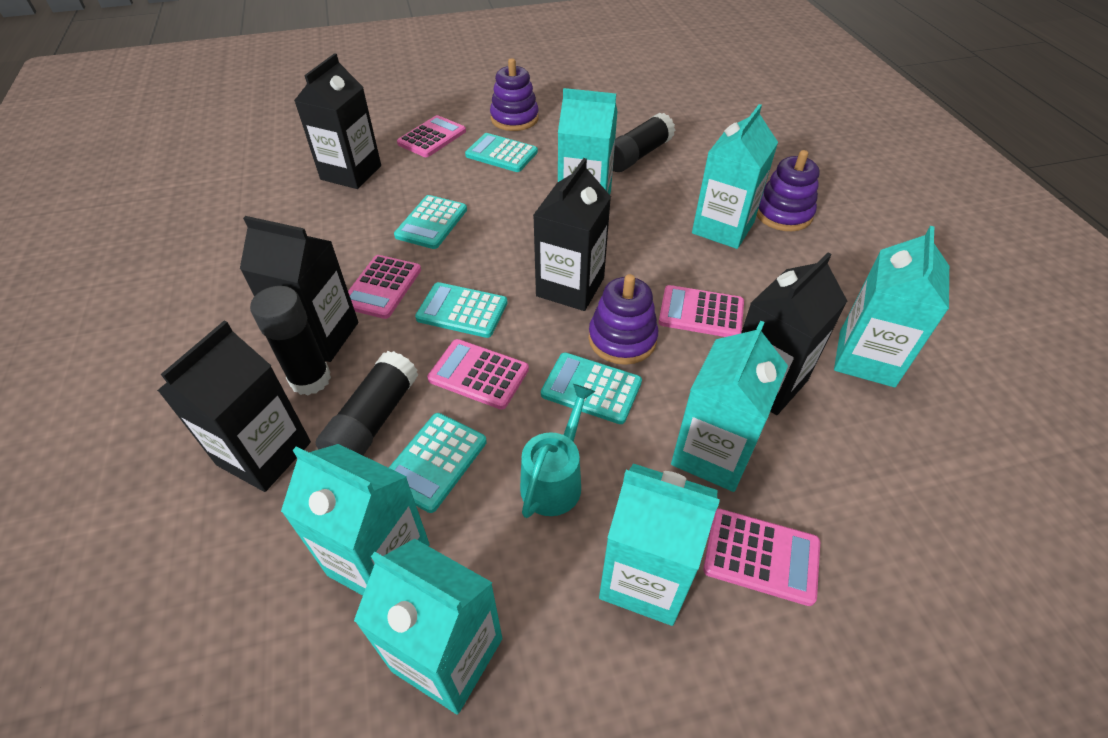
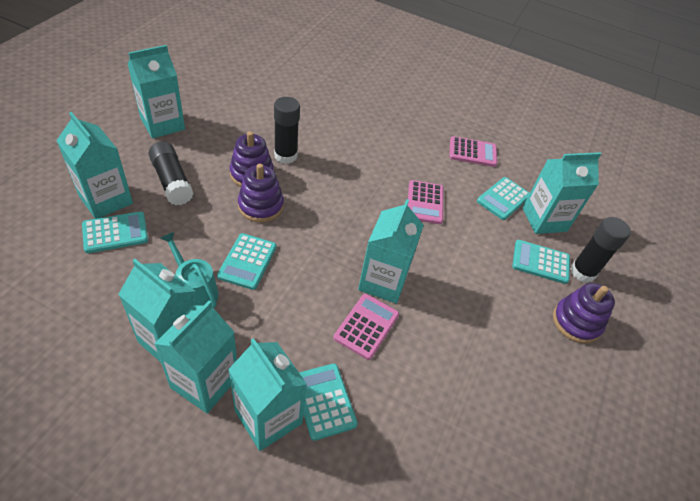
black carton: [157,321,311,492] [240,216,358,362] [294,53,381,189] [534,158,611,311] [741,253,847,415] = 5 -> none = 0
pink calculator: [348,255,421,319] [397,115,466,157] [427,339,529,410] [659,285,744,337] [703,509,820,606] = 5 -> [333,294,399,360] [408,180,443,224] [449,136,497,167] = 3

